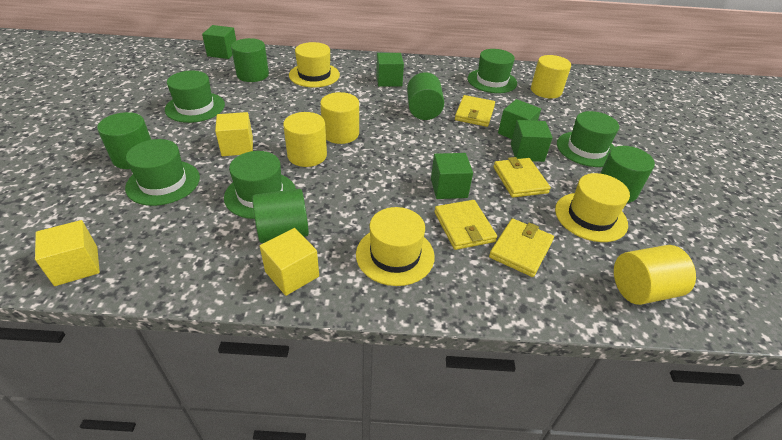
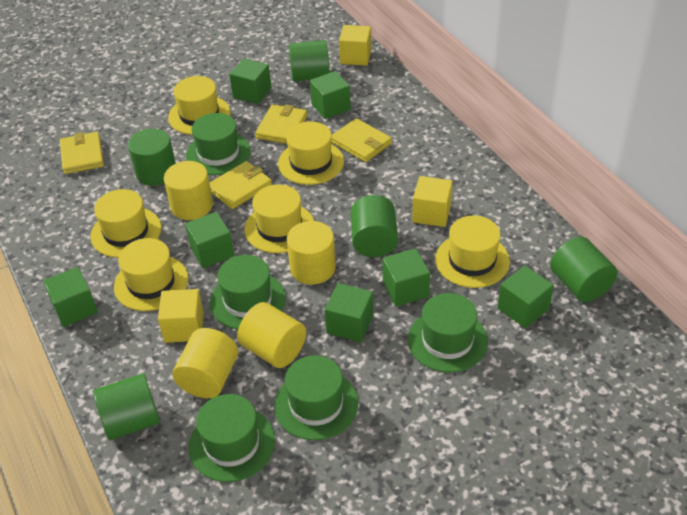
green cube: [202,25,236,59] [376,53,404,87] [431,153,473,199] [498,99,541,139] [511,120,553,162] = 5 -> [43,267,98,327] [185,212,234,268] [229,59,271,104] [310,71,351,119] [325,283,374,342] [383,248,430,307] [498,266,554,328] = 7
yellow hat: [289,42,340,88] [356,207,435,286] [555,173,630,242] = 3 -> [91,189,161,258] [114,238,188,311] [168,76,231,135] [244,184,314,253] [278,121,344,185] [435,215,510,288] = 6

